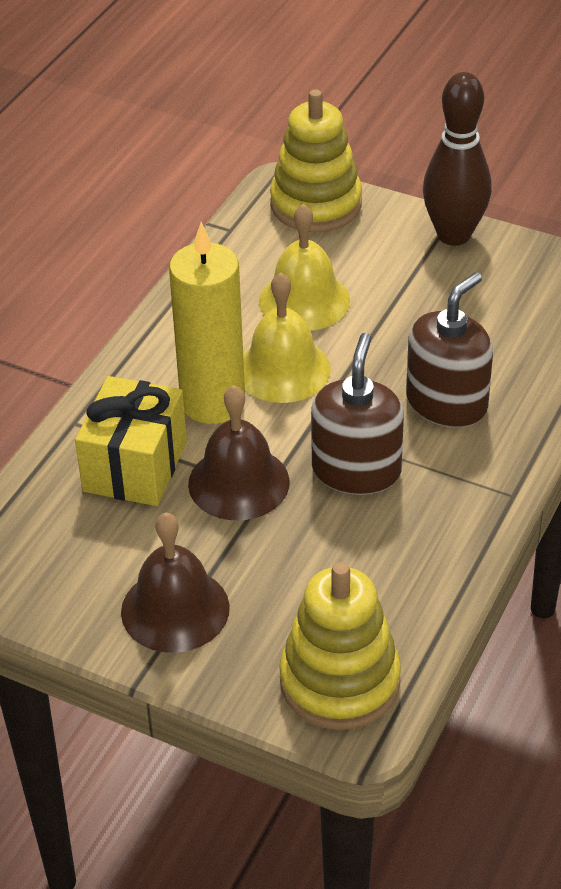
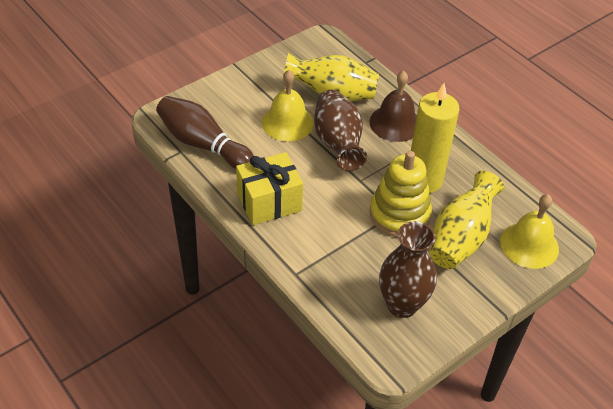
brown bell: [121,512,230,653] [188,385,290,520] = 2 -> [369,71,417,142] = 1
brown soap dispenser: [311,333,404,495] [406,272,493,427] = 2 -> none = 0
brown vase: none = 0 -> [314,90,367,171] [379,221,437,318] = 2
yellow stacking toy: [270,89,362,232] [279,562,401,730] = 2 -> [370,151,432,237] = 1
yellow vase: none = 0 -> [283,53,379,101] [429,171,504,269] = 2

